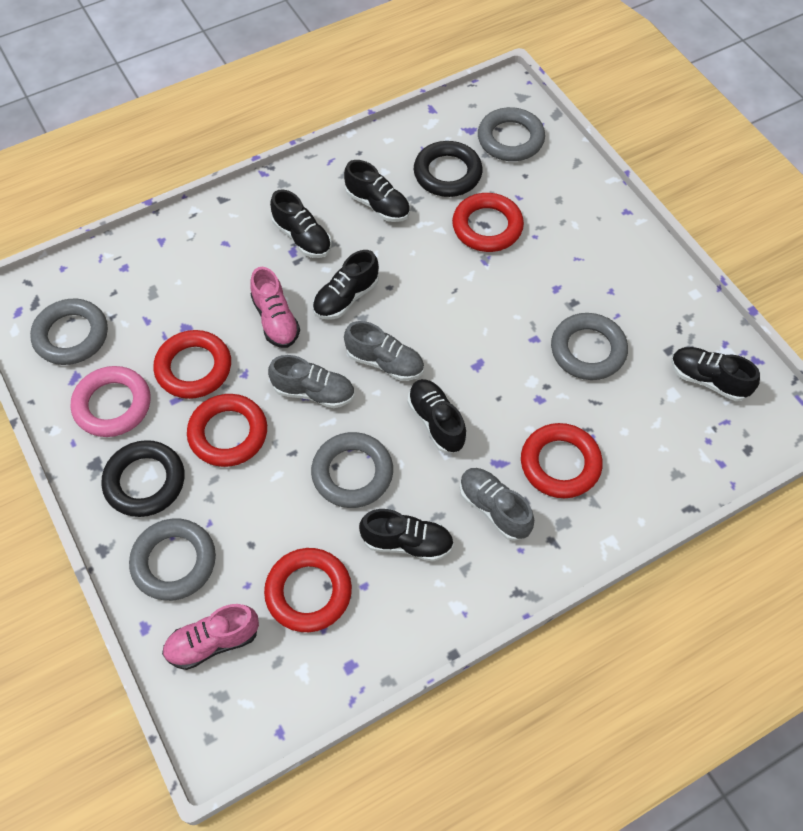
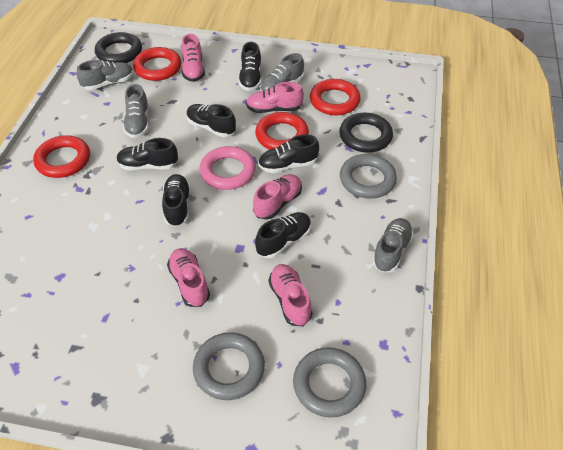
grey ring: [30,299,108,365] [129,518,216,601] [311,432,393,508] [478,107,545,161] [551,313,628,380] = 5 -> [193,333,265,400] [293,347,367,417] [340,154,397,199] = 3
grey shoe: [268,355,355,408] [344,321,424,381] [460,468,534,541] = 3 -> [77,60,134,90] [123,84,149,138] [260,53,304,91] [372,218,414,272] = 4
pink shoe: [162,604,259,670] [250,267,300,348] = 2 -> [167,248,210,307] [182,34,205,82] [246,82,304,113] [253,174,302,220] [269,264,312,326] = 5
red ring: [153,330,231,399] [187,394,267,467] [264,548,352,632] [452,193,524,252] [521,423,603,498] = 5 -> [33,135,90,178] [133,47,181,81] [255,112,309,150] [310,79,360,115] = 4

